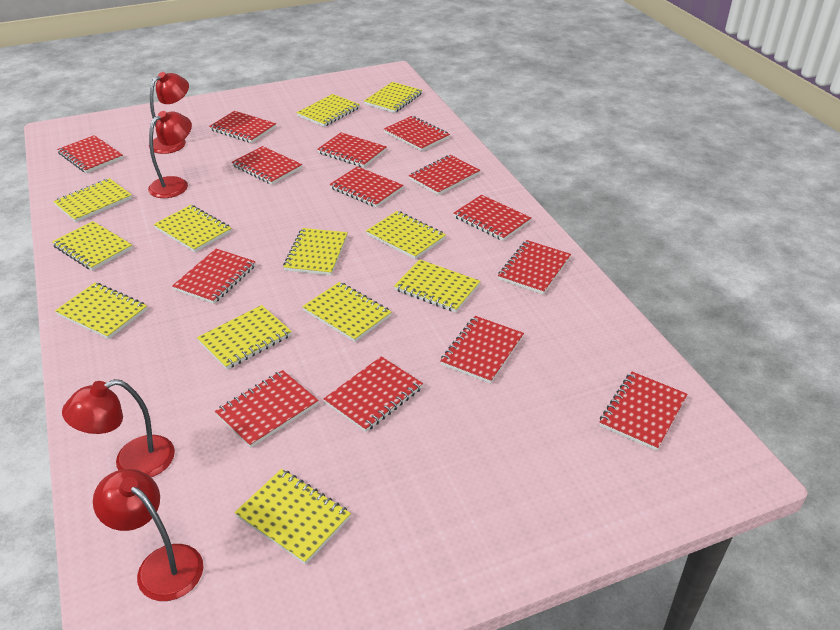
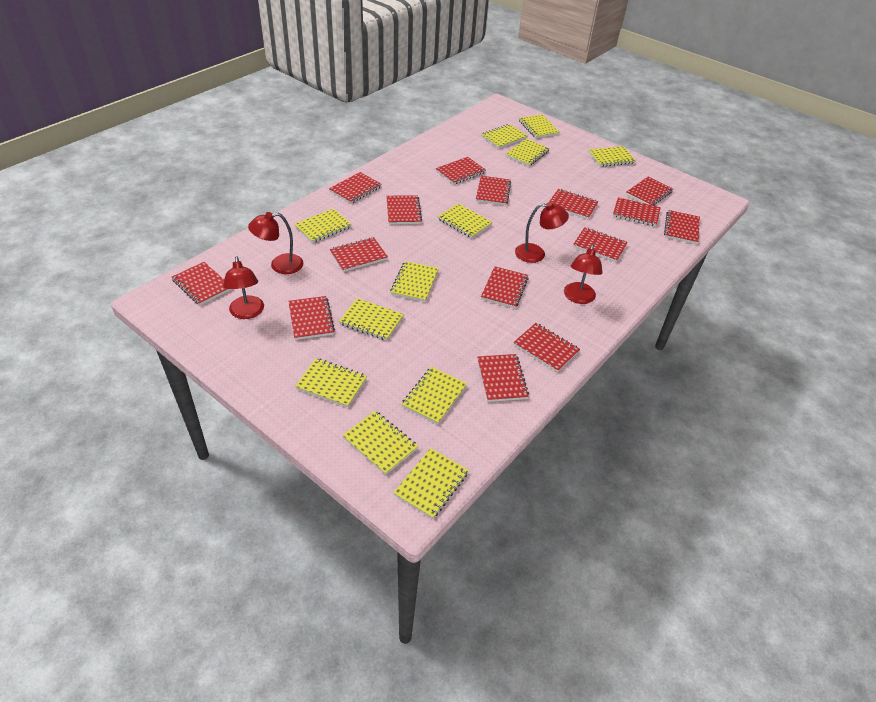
red notebook: [57,135,123,173] [172,249,255,304] [209,111,276,143] [215,370,319,448] [232,146,302,185] [317,132,387,168] [324,356,423,432] [329,166,404,207] [384,116,450,151] [409,155,480,195] [440,316,524,384] [453,195,531,241] [498,240,571,295] [600,372,688,451] = 14 -> [172,262,232,305] [288,296,335,340] [329,172,382,204] [330,237,388,272] [386,195,422,224] [436,157,486,185] [476,176,511,205] [477,354,529,402] [481,266,528,308] [513,323,580,372] [549,189,598,219] [573,227,628,262] [613,197,661,227] [626,177,673,206] [664,210,700,244] = 15

